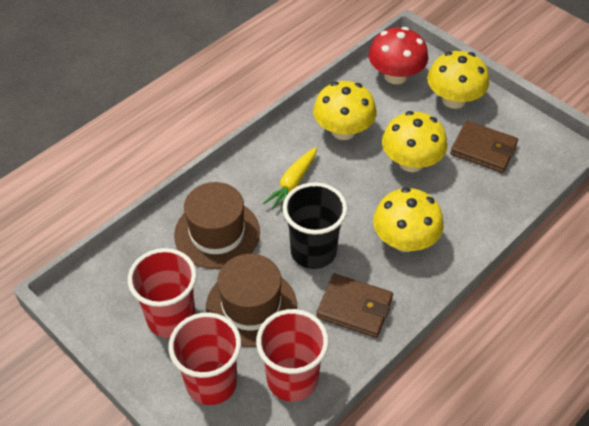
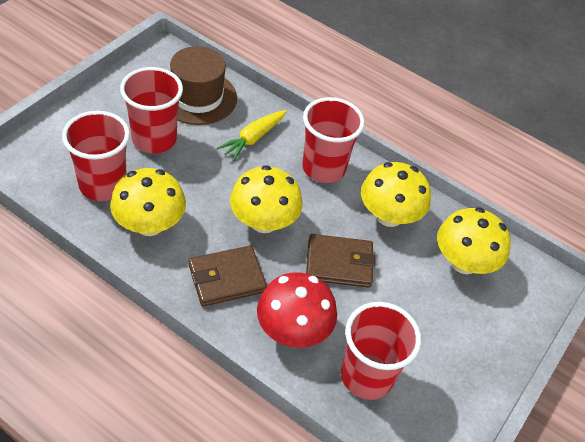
black cup: [283,182,347,269] = 1 -> none = 0
brown hat: [174,182,260,269] [206,254,297,347] = 2 -> [170,46,237,125] = 1
red cup: [128,248,197,338] [168,312,241,405] [256,309,329,402] = 3 -> [62,111,130,201] [120,67,183,153] [302,97,365,183] [341,302,421,400] = 4

